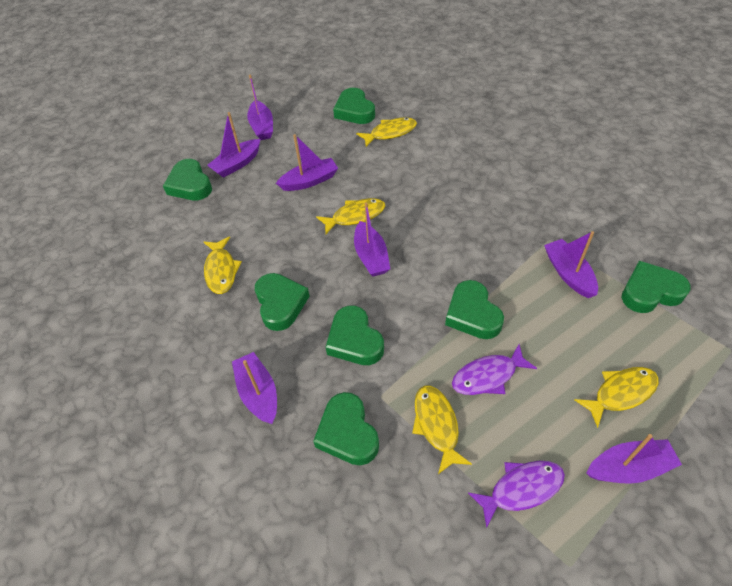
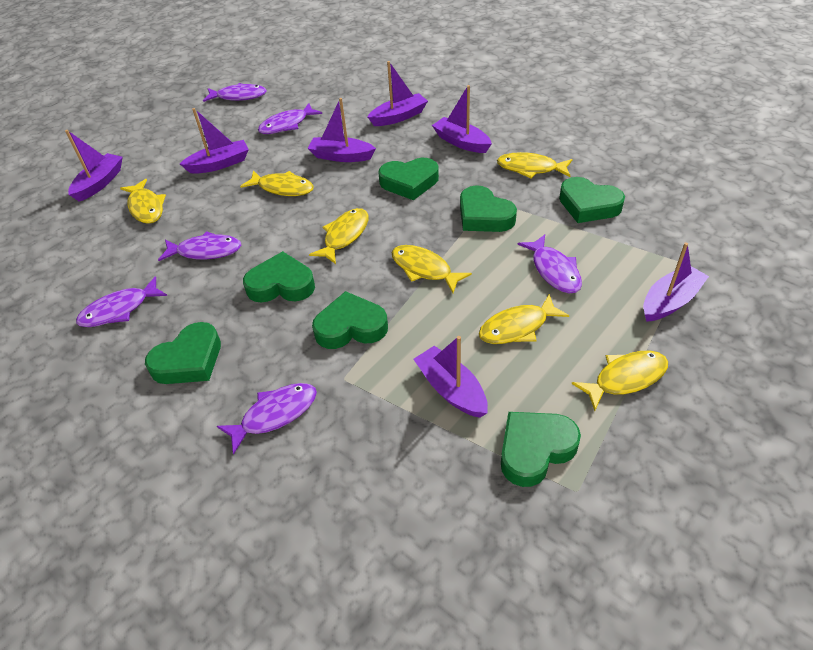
purple fish: [452,344,537,395] [468,461,565,528] = 2 -> [76,276,167,327] [158,231,241,261] [203,83,267,102] [217,383,317,455] [258,103,322,134] [518,234,582,293] = 6
yellow fish: [204,237,242,294] [316,198,385,234] [356,117,417,147] [412,385,472,474] [575,367,659,428] = 5 -> [120,179,166,224] [240,170,314,196] [309,208,369,264] [391,245,472,293] [479,294,569,344] [497,152,573,178] [572,351,668,411] = 7

